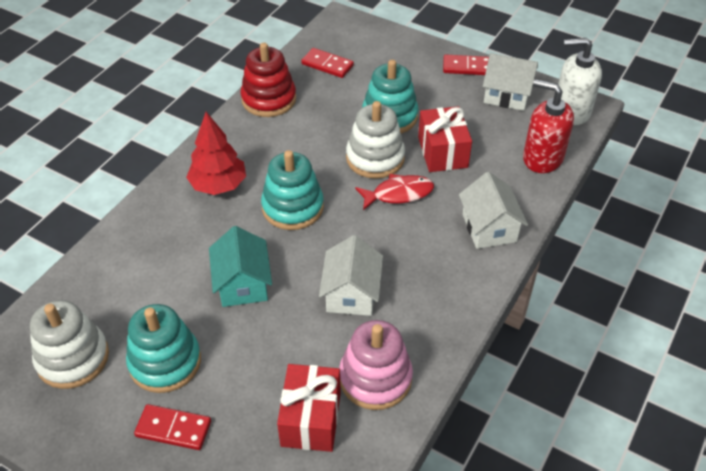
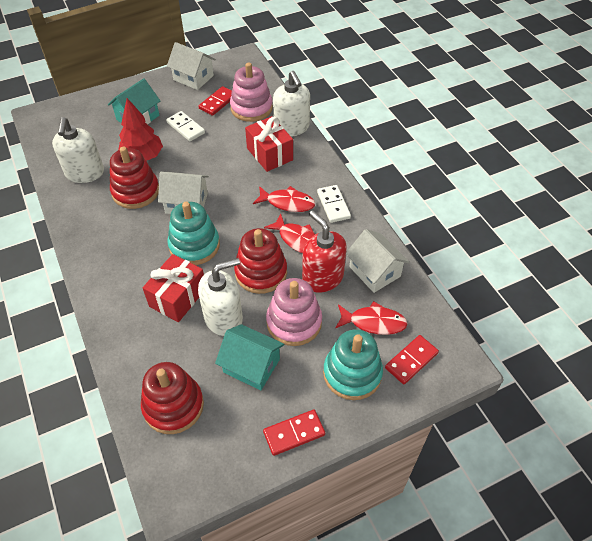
pink stacking toy: [339,320,413,410] = 1 -> [230,63,273,122] [266,278,322,346] = 2
red fish: [355,174,434,210] = 1 -> [253,186,315,212] [264,213,315,254] [335,301,408,335] = 3
red stacking toy: [241,43,296,117] = 1 -> [110,147,159,209] [141,362,204,434] [234,228,287,294] = 3
turquoise house: [209,226,272,307] = 1 -> [108,78,160,124] [215,324,284,390] = 2
turquoise stacking toy: [126,304,201,393] [261,150,324,230] [362,60,418,134] = 3 -> [167,202,220,265] [323,329,383,400] = 2
white domino: none = 0 -> [166,111,205,141] [317,185,351,223] = 2
white soap dispenser: [558,38,602,125] = 1 -> [52,117,104,183] [198,258,243,336] [273,71,310,137] = 3
white stacking toy: [30,300,109,389] [346,101,405,179] = 2 -> none = 0

